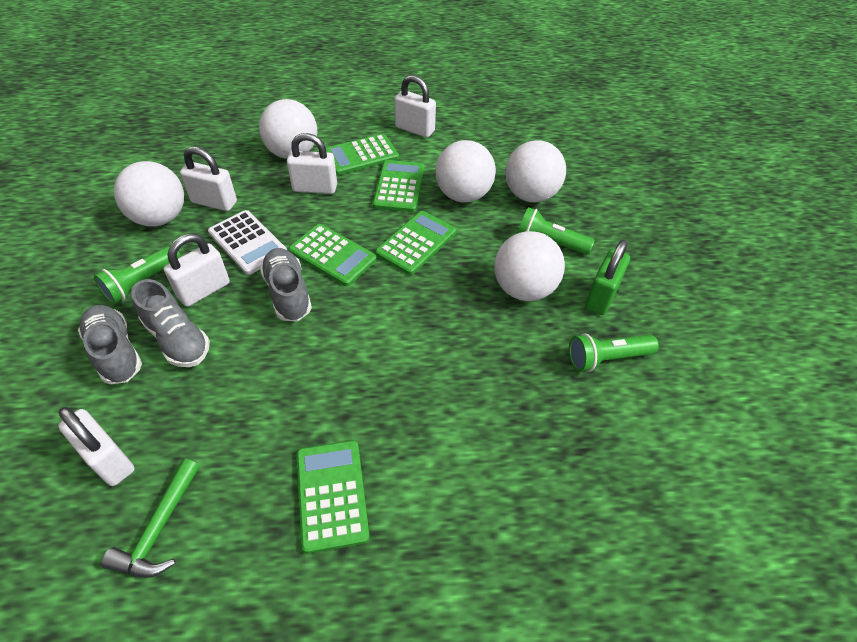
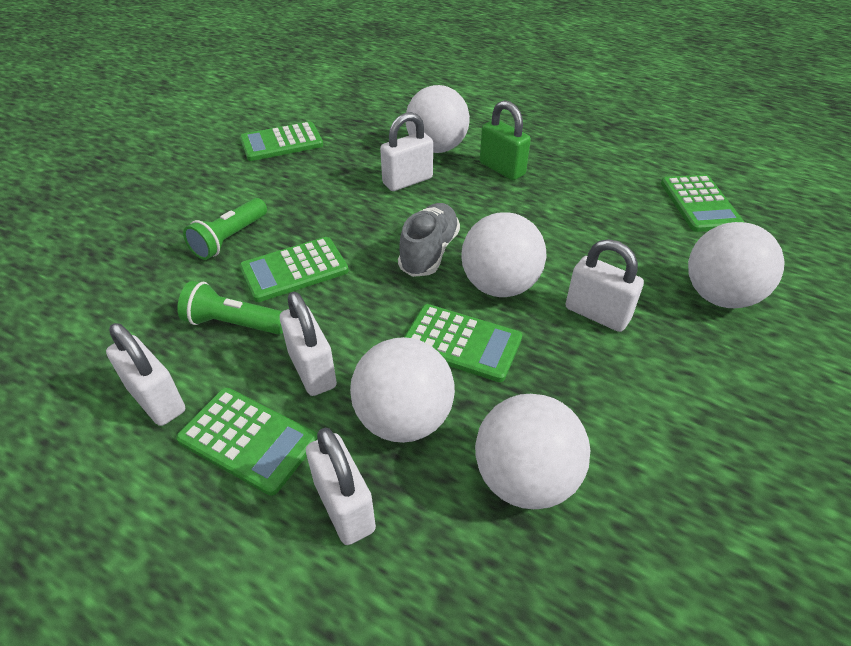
green flashlight: [94,245,181,304] [517,207,595,255] [569,333,659,372] = 3 -> [177,281,283,334] [183,198,267,260] = 2
green hammer: [101,459,200,578] = 1 -> none = 0
grey shoe: [78,305,142,384] [131,279,210,367] [260,248,312,321] = 3 -> [398,203,460,277] = 1
white calculator: [208,210,287,275] = 1 -> none = 0

